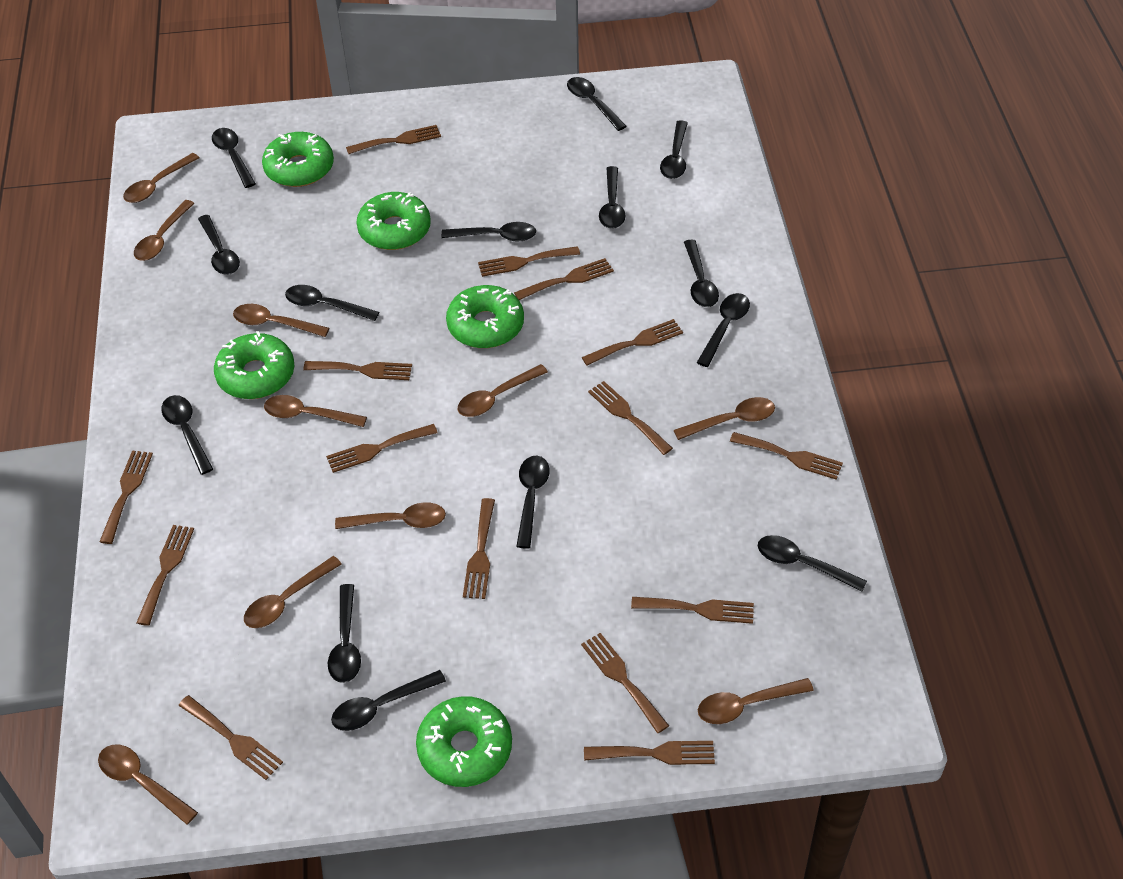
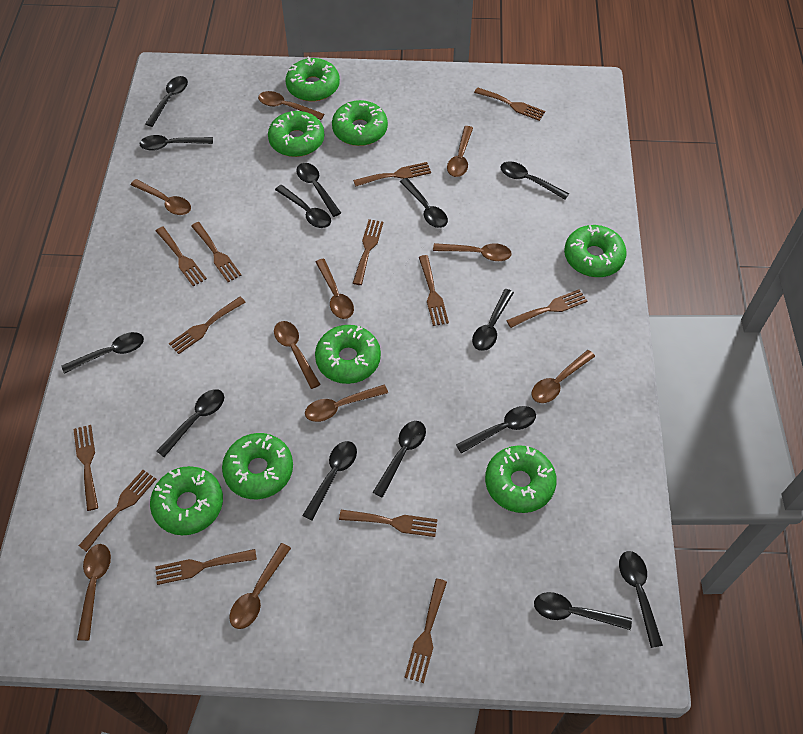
brown fork: [100,450,153,544] [136,525,194,626] [178,695,283,780] [303,361,412,380] [326,424,438,473] [346,125,441,154] [463,498,495,599] [478,246,580,277] [514,258,614,300] [581,633,669,733] [582,319,683,366] [584,741,715,765] [588,381,673,455] [631,597,754,624] [730,432,843,480] = 15 -> [73,425,98,511] [78,470,156,552] [155,549,257,585] [156,227,207,286] [169,297,246,354] [191,222,241,282] [339,510,438,537] [353,162,431,186] [353,219,383,285] [404,579,447,683] [419,255,449,326] [474,87,545,121] [506,289,587,328] = 13
green donut: [214,331,294,399] [262,132,334,187] [356,192,431,250] [416,696,512,787] [446,285,524,348] = 5 -> [150,466,223,535] [222,433,293,499] [268,111,324,157] [285,57,340,101] [315,325,381,384] [332,100,388,146] [485,445,557,513] [564,225,627,277] = 8

